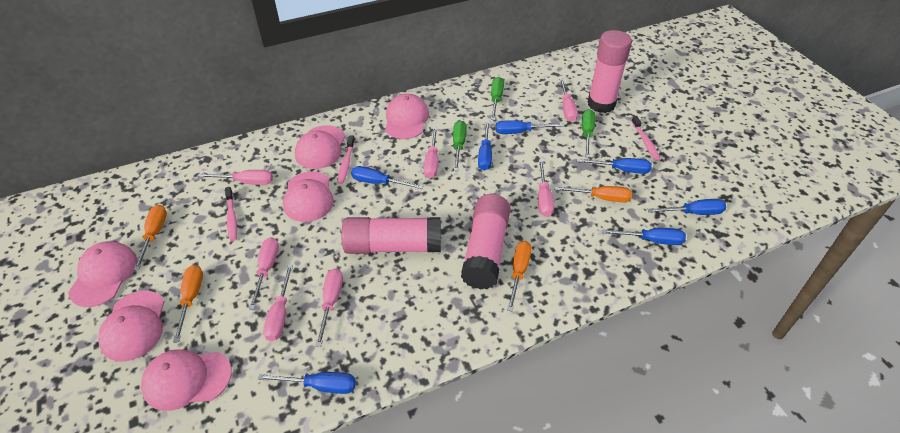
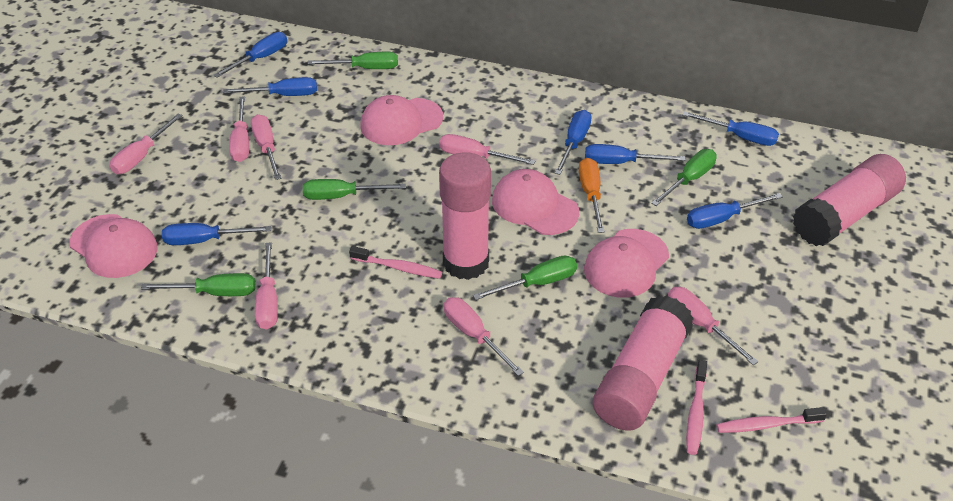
green screwdriver: [453,121,467,171] [491,77,504,120] [582,109,596,157] = 3 -> [141,273,255,296] [303,179,406,200] [308,52,398,69] [473,256,577,300] [651,149,717,206] = 5
orange screwdriver: [134,205,167,270] [173,265,203,342] [507,241,532,311] [554,186,632,202] = 4 -> [579,158,604,233] = 1
pink cap: [68,241,137,307] [98,290,165,361] [141,349,232,411] [283,171,334,222] [295,125,345,169] [385,94,429,139] = 6 -> [69,214,157,278] [360,95,443,145] [492,169,579,235] [584,229,669,298] = 4

